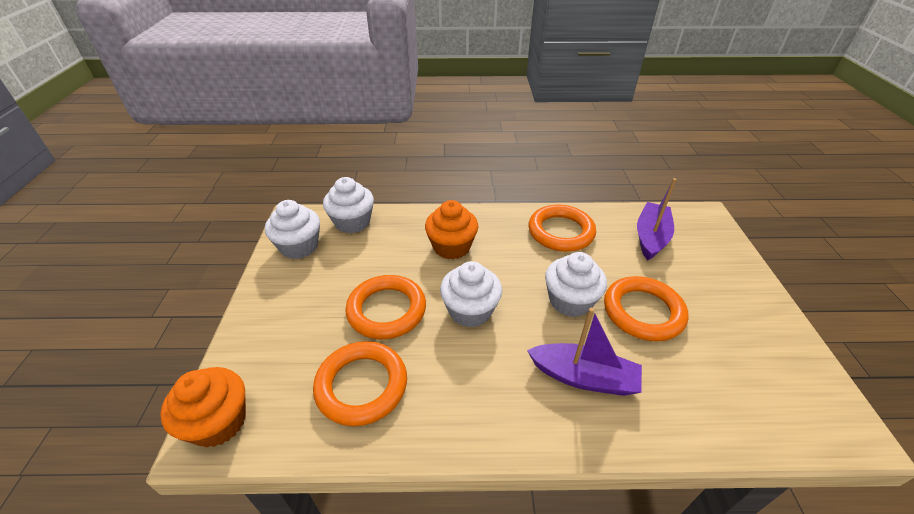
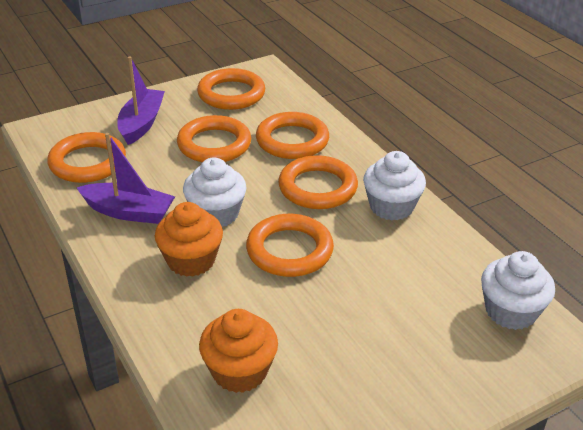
orange ring: [313,341,407,426] [345,275,426,339] [528,205,596,252] [604,276,689,341] = 4 -> [47,132,126,183] [177,115,251,162] [197,68,265,110] [246,214,334,277] [256,112,329,159] [278,155,358,209] = 6
white cupcake: [265,200,320,259] [323,177,374,233] [440,261,502,327] [545,252,607,317] = 4 -> [183,158,246,227] [363,151,426,220] [481,251,555,330] = 3

